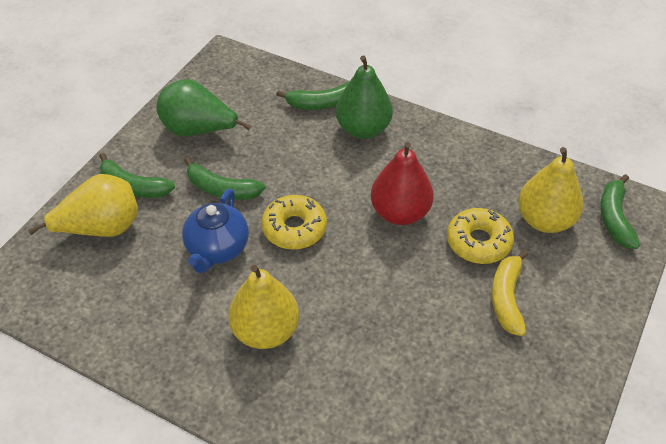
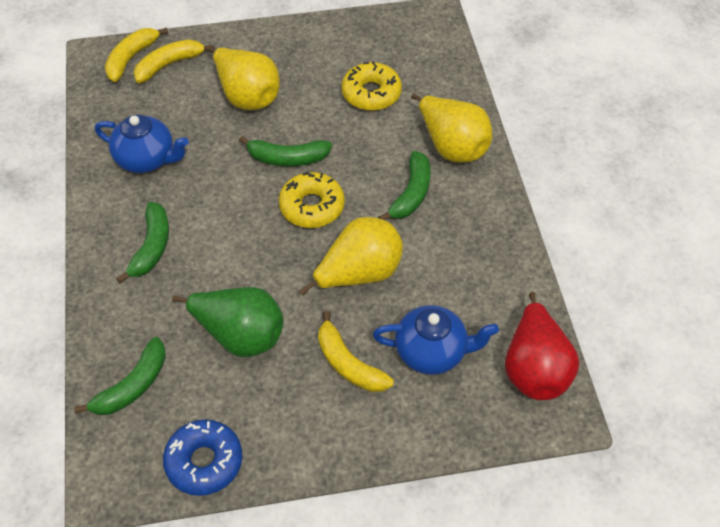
blue donut: none = 0 -> [163,419,242,496] = 1
blue teapot: [182,189,249,273] = 1 -> [95,115,189,173] [373,305,499,375] = 2
green pear: [157,79,252,136] [336,56,393,139] = 2 -> [172,287,284,357] = 1
yellow banana: [492,250,529,336] = 1 -> [105,28,169,82] [134,39,214,83] [318,311,394,392] = 3

